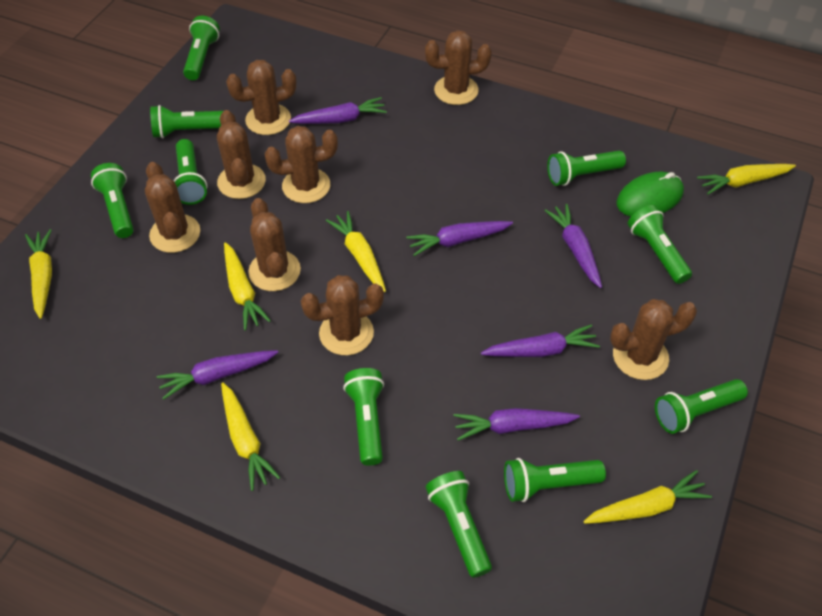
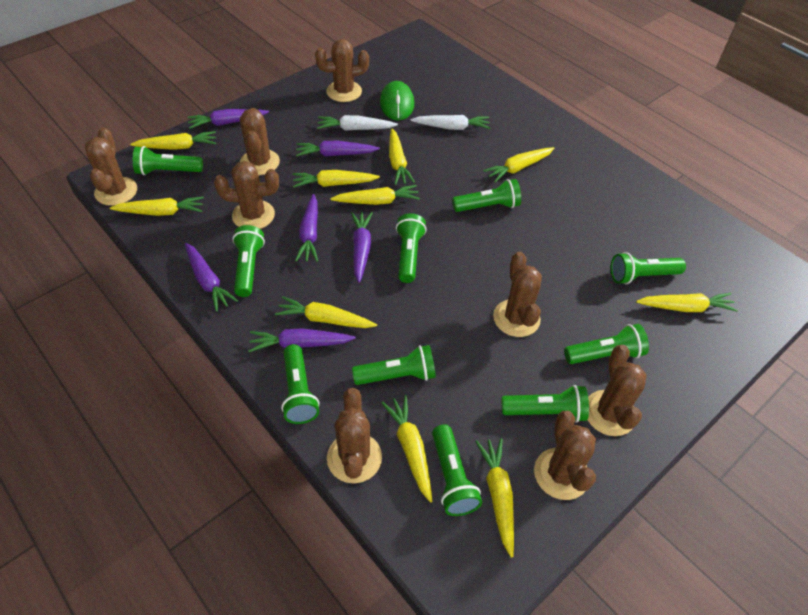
white carrot: none = 0 -> [317,115,398,131] [410,115,490,130] = 2
yellow carrot: [25,229,52,319] [221,382,281,491] [224,242,271,330] [326,211,386,292] [583,470,712,524] [697,164,796,195] = 6 -> [110,197,204,216] [130,131,216,150] [275,296,377,328] [293,170,380,188] [330,185,420,205] [381,395,432,503] [389,128,415,185] [475,438,514,558] [483,147,555,182] [636,293,738,312] = 10

